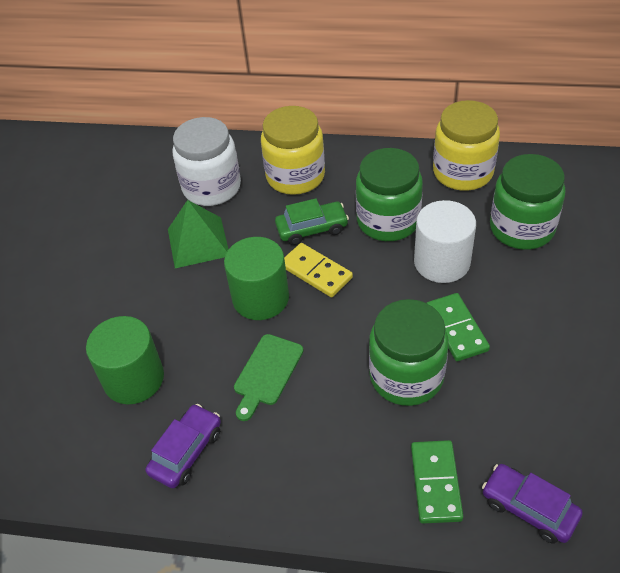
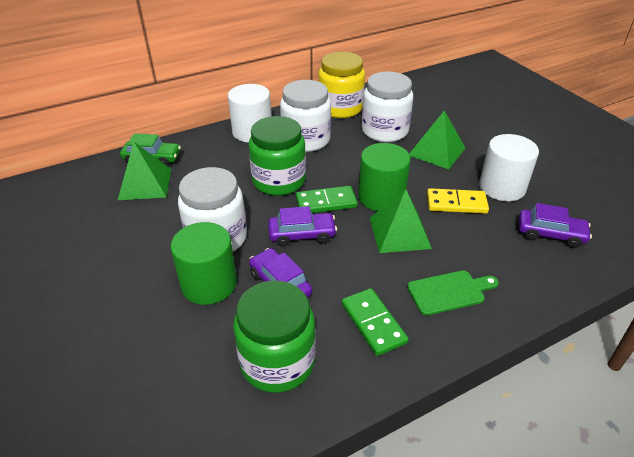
green jar: [356,148,423,241] [369,299,449,406] [490,154,565,250] = 3 -> [233,280,316,393] [249,116,306,196] = 2
green pyramid: [168,200,229,268] = 1 -> [118,142,171,200] [370,189,432,253] [409,110,465,169] = 3
purple car: [146,404,221,488] [482,464,583,544] = 2 -> [249,248,312,297] [268,206,337,247] [519,203,592,248] = 3
white cylinder: [414,200,476,283] = 1 -> [228,84,271,143] [479,134,539,201] = 2
white jar: [173,117,241,206] = 1 -> [178,167,247,252] [280,80,331,152] [361,72,413,142] = 3
yellow jar: [261,106,325,195] [433,100,500,191] = 2 -> [318,52,365,118] = 1

